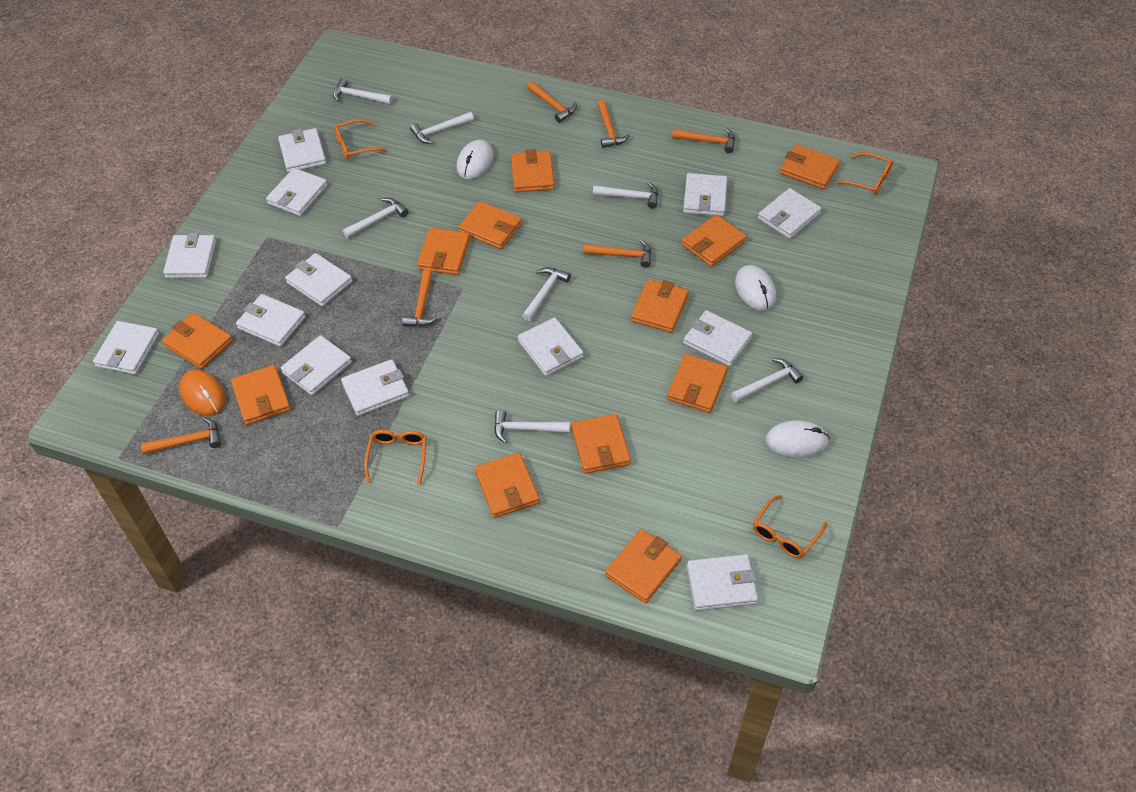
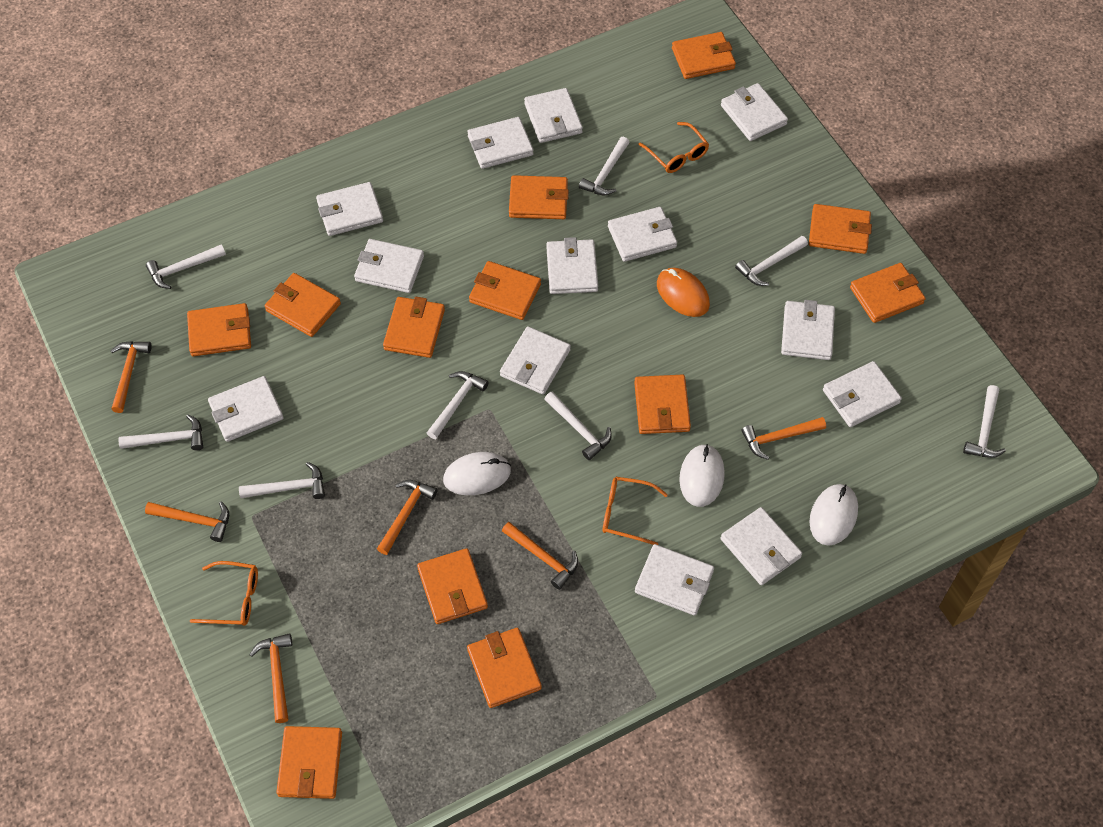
orange glasses: [334,119,387,159] [364,430,426,485] [753,495,827,558] [834,152,893,195] = 4 -> [190,561,258,626] [603,477,668,545] [638,122,709,173] = 3
white hammer: [333,78,393,104] [343,198,408,238] [410,112,474,144] [494,410,570,443] [522,267,571,321] [593,182,658,209] [731,358,803,403] = 7 -> [118,414,203,451] [146,244,226,289] [239,462,325,499] [427,371,489,439] [544,391,612,460] [579,137,630,195] [735,236,808,286] [963,385,1006,458] = 8

